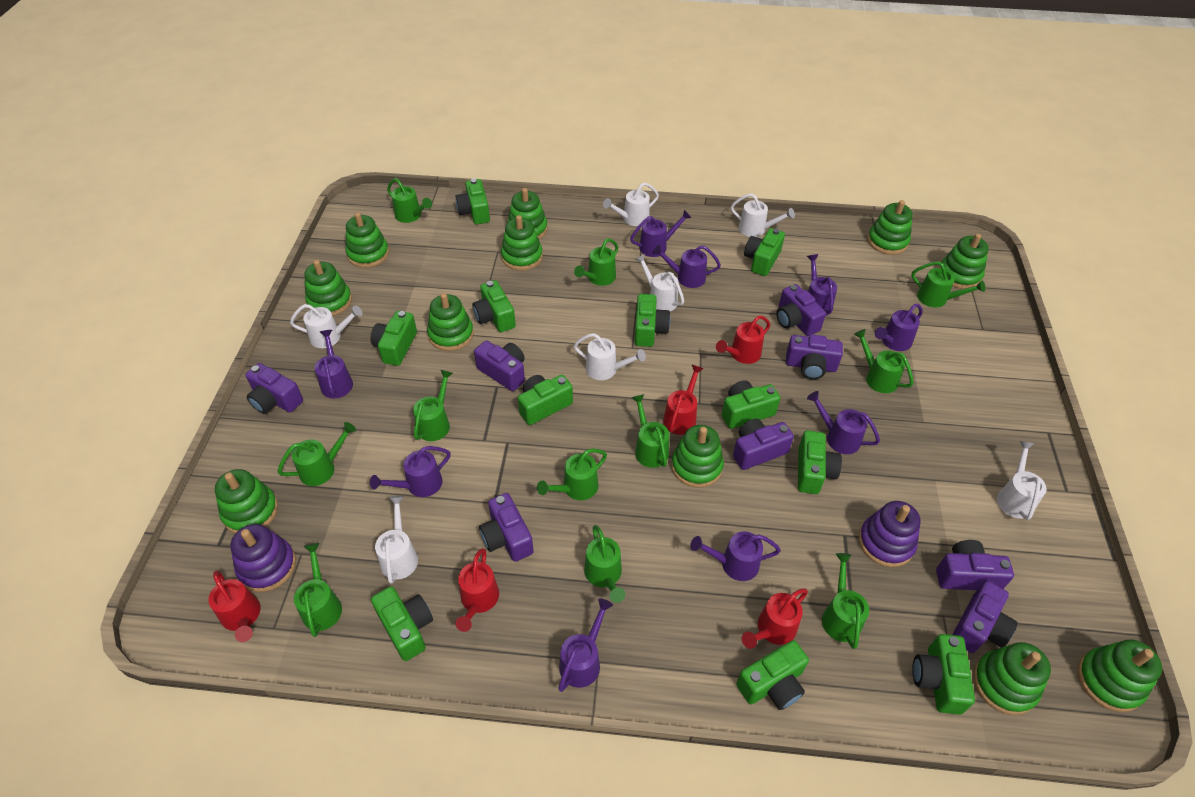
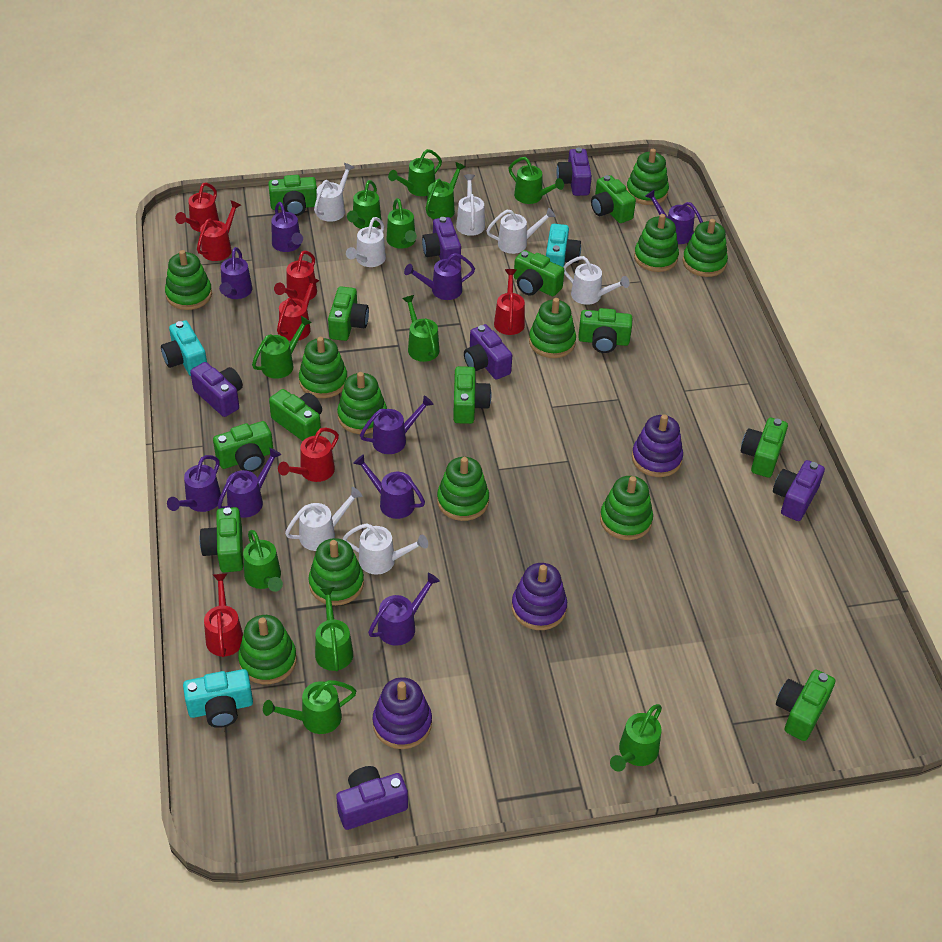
purple camera: [245,363,303,414] [474,340,525,391] [479,493,534,562] [733,419,794,470] [776,284,826,336] [786,334,843,379] [936,540,1014,590] [952,581,1018,653] = 8 -> [190,362,243,417] [336,766,408,830] [422,217,461,264] [464,324,512,380] [556,148,592,196] [773,460,825,521] = 6
purple stacking toy: [230,524,296,592] [859,501,921,567] = 2 -> [372,677,432,749] [512,563,567,630] [632,414,683,477] = 3
red watering can: [208,570,261,642] [455,548,499,632] [663,365,704,435] [716,316,770,364] [742,588,808,649] = 5 -> [175,183,219,232] [197,200,241,261] [204,573,243,657] [274,250,317,301] [277,276,319,341] [278,427,339,482] [494,269,525,335] = 7
turquoise camera: none = 0 -> [161,320,207,376] [183,669,253,728] [546,224,581,267] = 3

